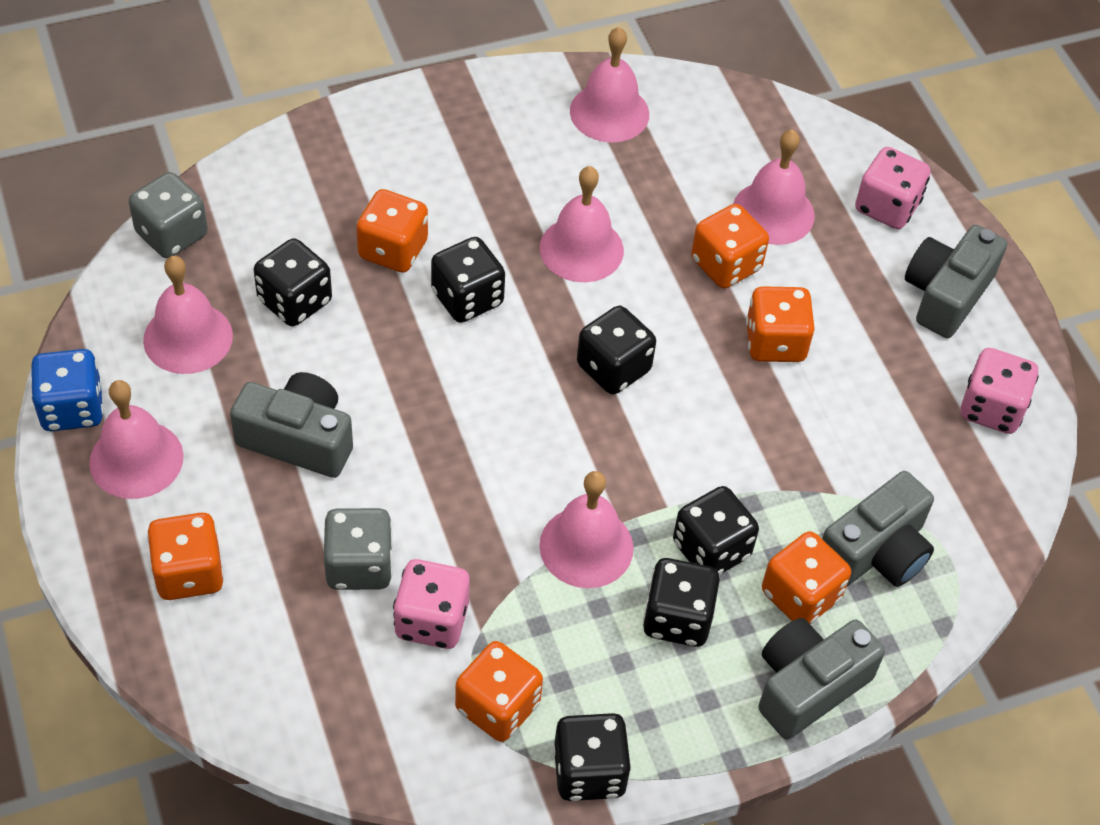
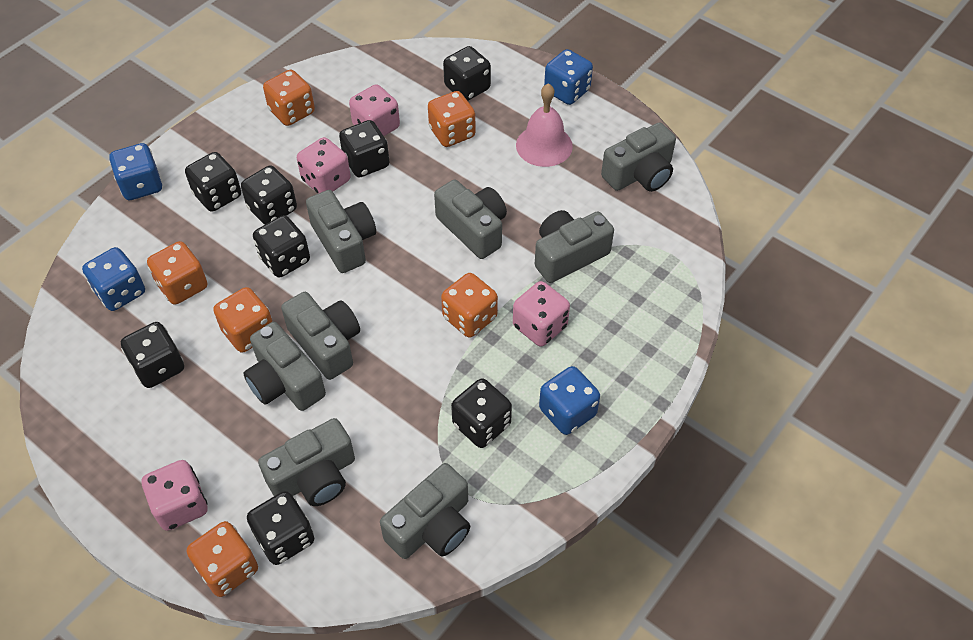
black dice: [254,238,332,327] [431,237,505,323] [553,713,631,801] [577,306,656,395] [643,558,720,647] [673,486,759,575] = 6 -> [121,322,184,388] [185,152,241,212] [241,166,297,225] [247,491,314,565] [253,215,310,278] [339,120,389,177] [443,46,491,101] [451,379,512,448] = 8
blue dice: [31,349,104,431] = 1 -> [82,247,145,311] [109,143,162,200] [539,366,600,435] [544,49,593,105] = 4
grey camera: [230,372,353,478] [758,618,885,740] [822,471,934,587] [905,225,1007,338] = 4 -> [243,322,326,411] [258,418,355,506] [281,292,360,380] [306,190,376,273] [380,463,470,559] [434,179,507,259] [535,210,614,283] [601,122,676,192] = 8
grey dice: [129,172,208,258] [324,508,393,590] = 2 -> none = 0
pink bell: [89,380,184,499] [143,256,233,374] [539,471,634,588] [540,166,624,282] [570,27,649,143] [733,129,815,245] = 6 -> [516,83,573,167] = 1
pink dice: [393,559,470,649] [855,147,931,229] [961,348,1039,434] = 3 -> [142,460,208,531] [297,137,351,194] [349,84,400,136] [513,281,570,347] = 4

